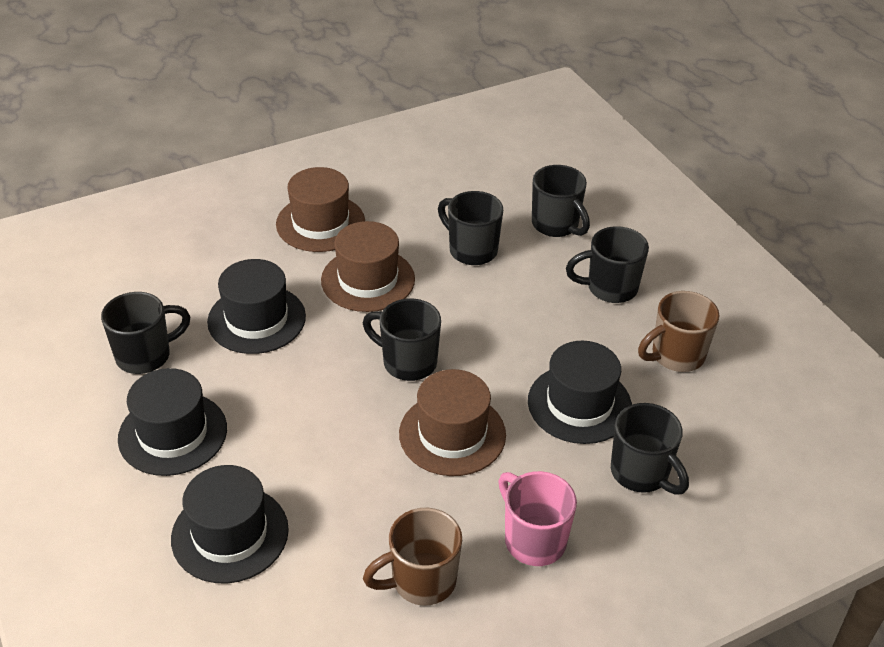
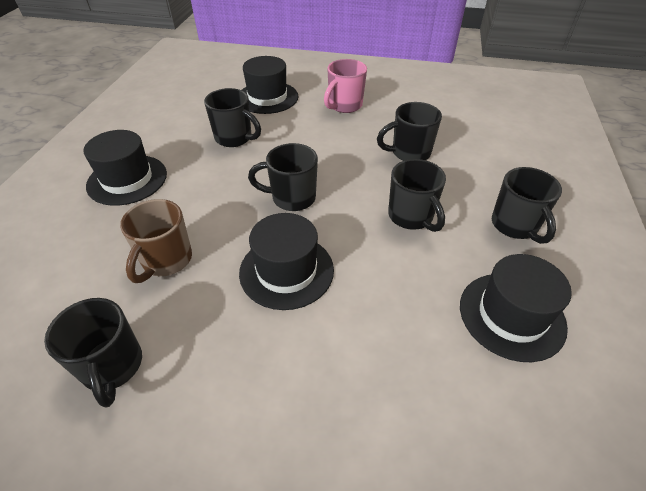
brown hat: [276,167,365,252] [321,221,415,312] [399,369,506,476] = 3 -> none = 0
brown mug: [363,508,462,606] [638,291,719,372] = 2 -> [120,199,192,283] = 1

